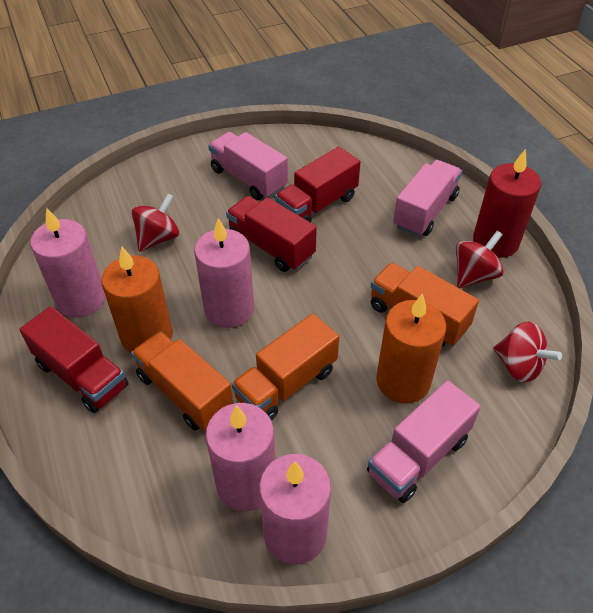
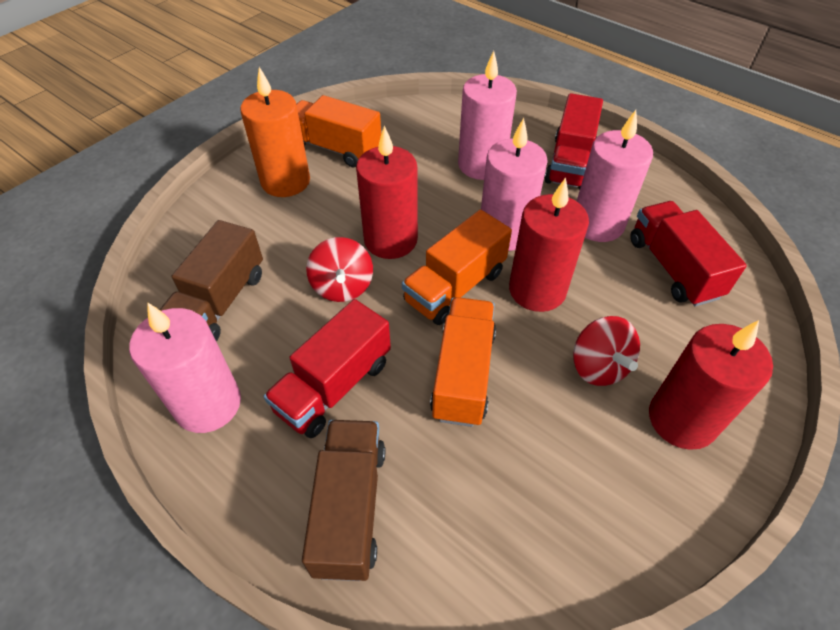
brown truck: none = 0 -> [160,220,263,342] [302,420,385,581] = 2
orange candle: [101,247,173,353] [376,293,446,404] = 2 -> [240,67,310,197] = 1
pink truck: [208,132,288,200] [367,380,481,503] [393,160,462,237] = 3 -> none = 0
red candle: [473,149,541,258] = 1 -> [356,125,418,259] [509,177,589,312] [649,320,773,450] = 3
red spinning top: [131,193,179,252] [456,231,504,288] [493,322,562,383] = 3 -> [306,237,373,302] [573,316,640,386] = 2

